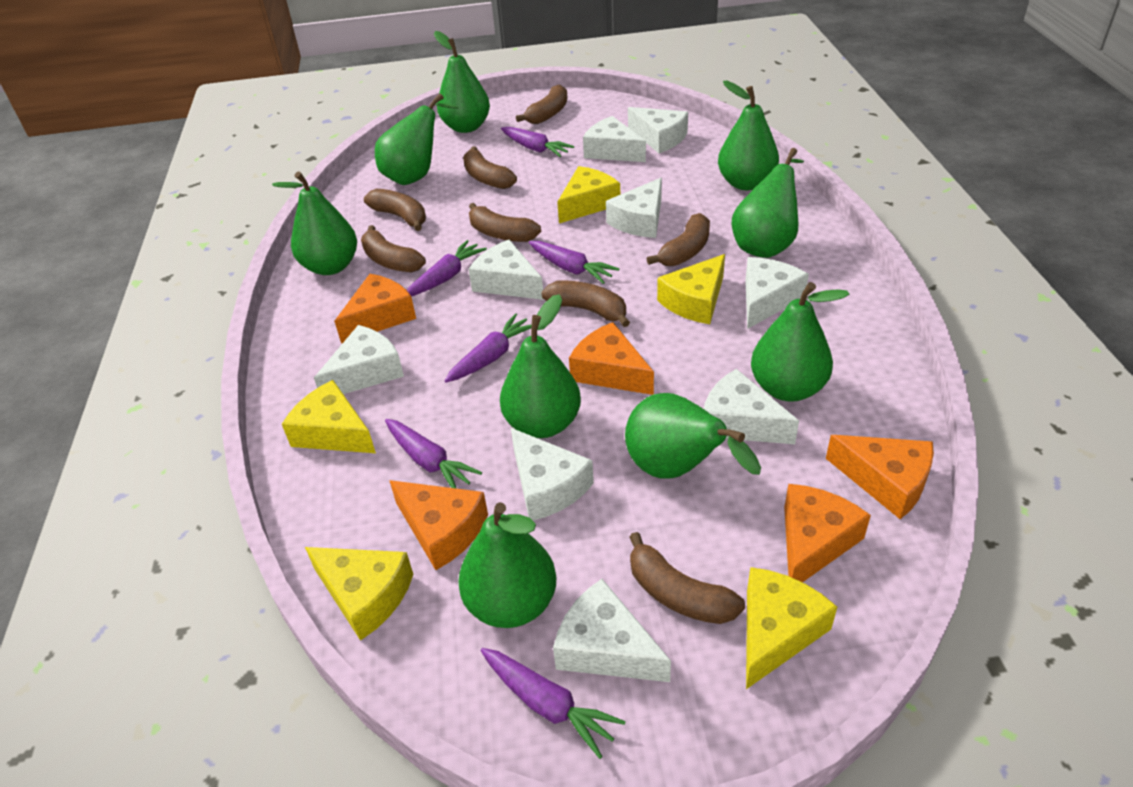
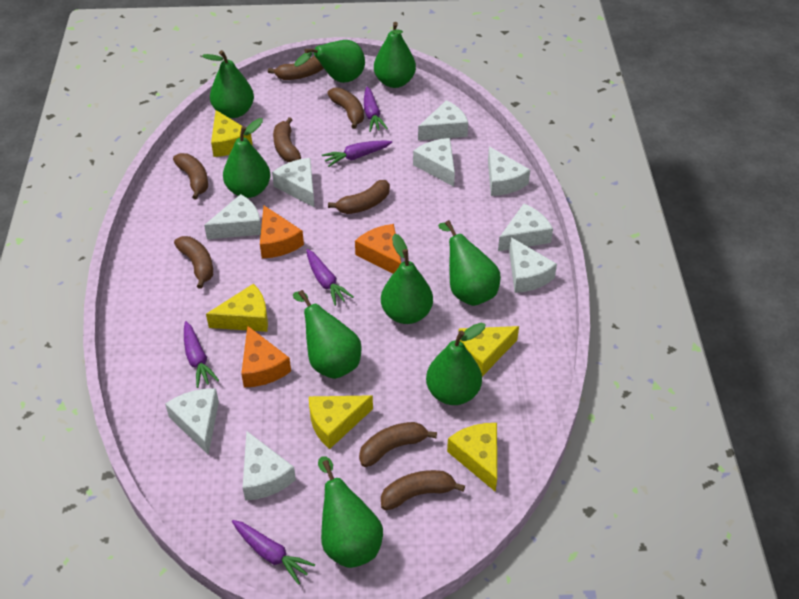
orange cheese: [334,274,416,343] [389,480,488,570] [569,322,654,395] [784,484,871,582] [826,435,934,519] = 5 -> [241,326,291,388] [260,206,304,258] [355,224,401,274] = 3
purple carrot: [385,419,482,489] [407,240,487,296] [444,313,532,383] [481,648,626,759] [501,127,574,157] [529,241,619,284] = 6 -> [184,321,219,388] [232,520,315,585] [306,249,353,306] [322,140,392,167] [364,87,388,132] = 5

